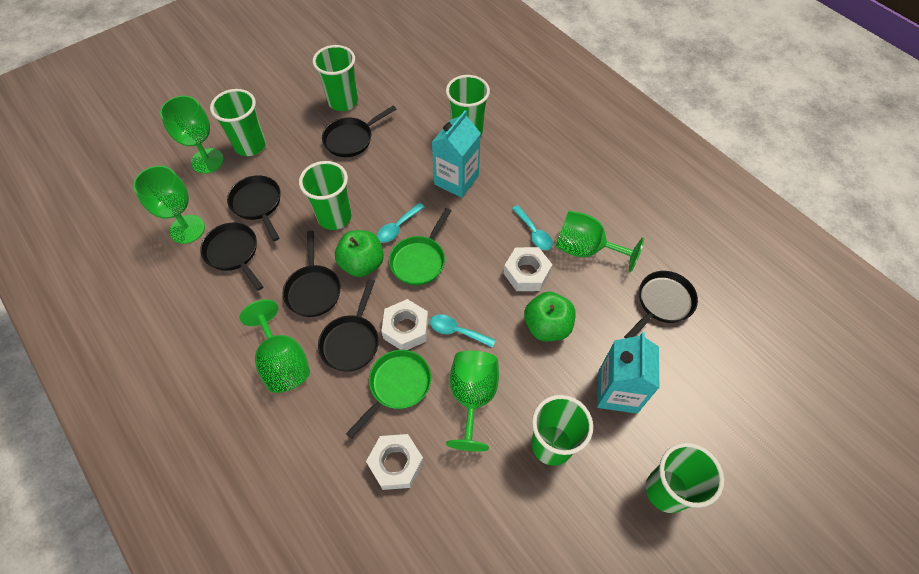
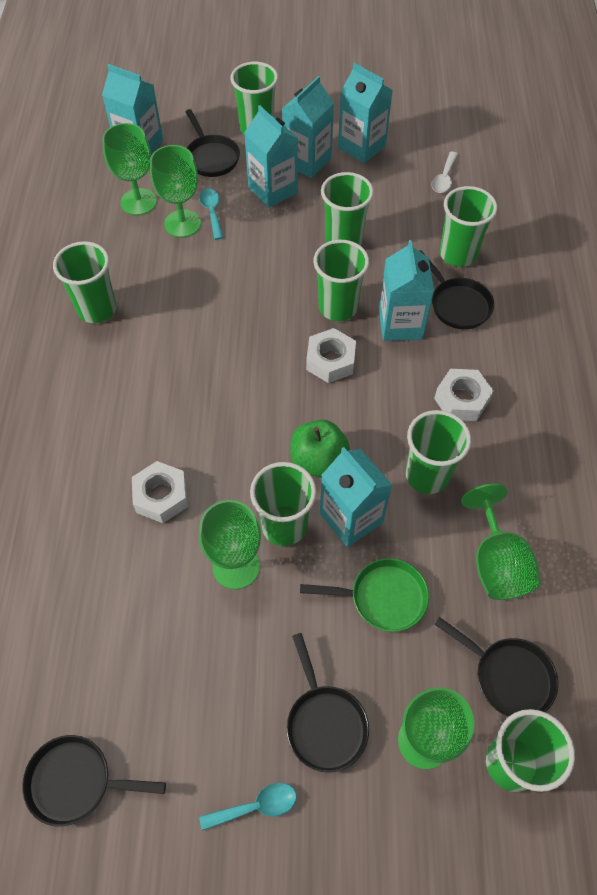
black pan: [200,223,263,291] [227,175,281,241] [283,231,341,317] [318,279,379,371] [322,105,396,157] [624,271,698,338] = 6 -> [22,735,166,827] [186,109,240,177] [287,633,369,773] [420,250,494,330] [434,617,558,717] = 5
green apple: [335,230,384,277] [524,292,575,341] = 2 -> [290,420,350,478] = 1
green cup: [210,89,266,156] [299,161,351,230] [313,45,358,111] [446,75,490,135] [531,395,593,466] [646,443,724,513] = 6 -> [53,241,116,323] [230,62,278,135] [250,462,316,546] [313,240,369,321] [321,172,374,246] [406,410,471,494] [440,186,497,267] [486,709,575,792] = 8
green pan: [346,350,431,439] [389,208,451,285] = 2 -> [300,558,429,632] = 1
turquoise carton: [432,110,481,198] [597,332,659,414] = 2 -> [102,64,163,154] [244,105,298,208] [282,76,334,178] [320,447,392,547] [338,63,393,163] [379,240,434,341] = 6
turquoise spoon: [377,203,425,243] [430,314,496,348] [512,205,553,250] = 3 -> [199,189,223,240] [199,783,297,831] = 2
white spoon: none = 0 -> [431,152,458,193] = 1

